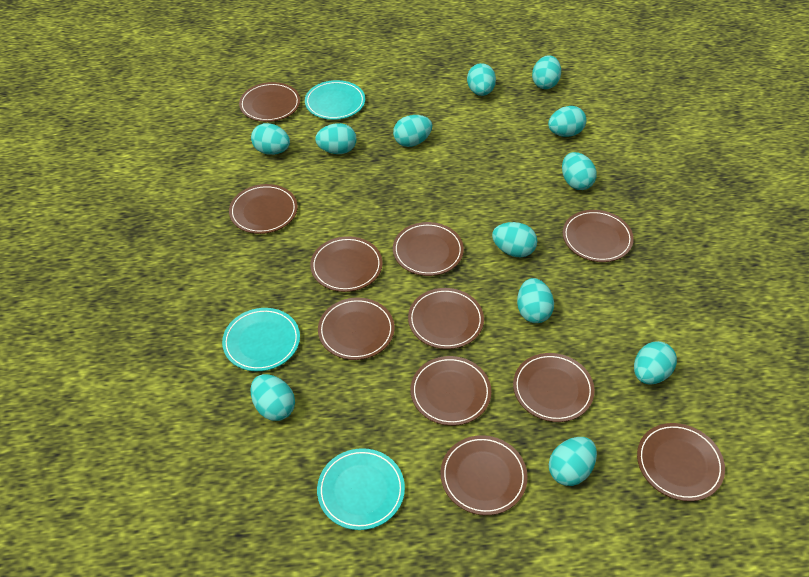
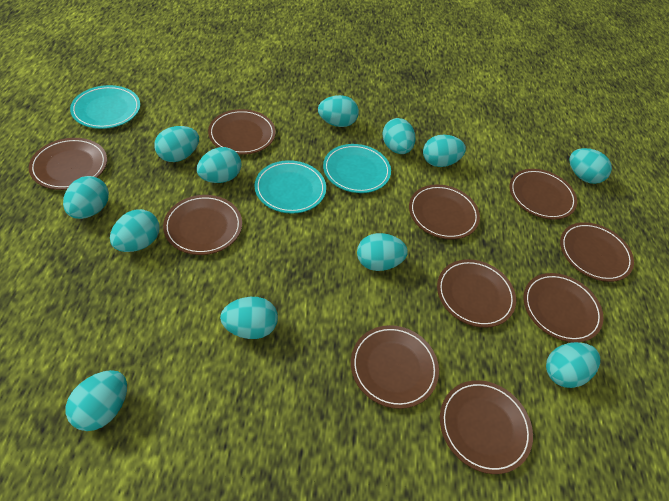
brown plate: [229,184,298,234] [239,82,300,122] [310,236,383,292] [318,298,395,360] [393,222,464,276] [408,288,484,349] [411,356,492,426] [441,435,528,515] [513,353,594,422] [563,210,634,262] [637,423,725,501] = 11 -> [29,138,107,190] [163,195,242,255] [208,109,276,155] [351,325,439,409] [409,184,480,239] [437,259,516,328] [440,380,533,474] [509,169,577,220] [524,273,604,342] [560,222,634,282] = 10

